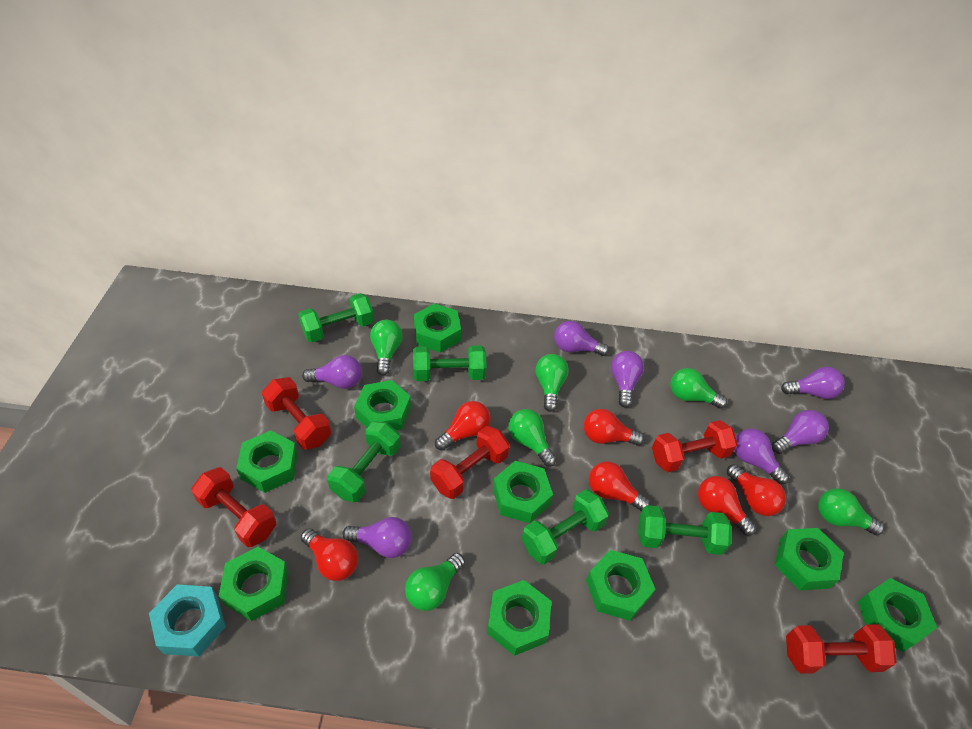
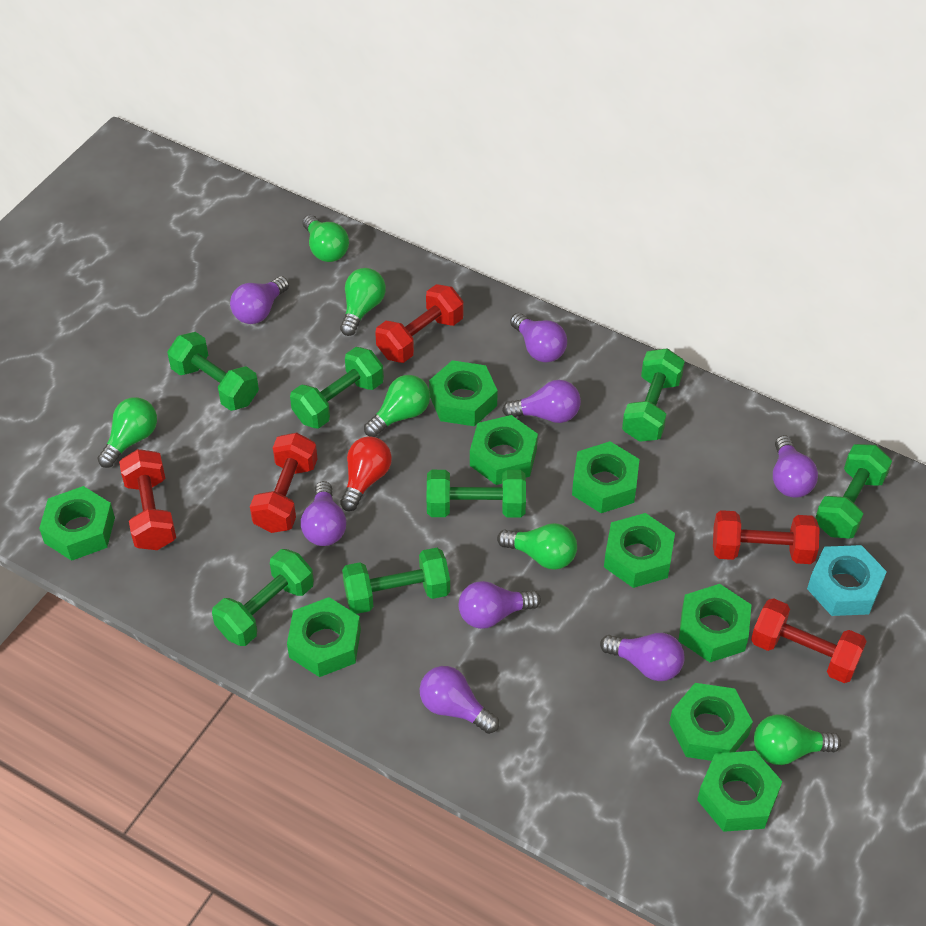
green dumbbell: [298,293,374,342] [327,421,401,502] [413,345,487,381] [522,489,609,565] [638,505,732,555] = 5 -> [167,332,259,411] [212,549,314,646] [290,347,384,429] [342,548,450,614] [427,470,526,517] [622,348,685,442] [816,444,892,539] = 7
purple light bulb: [302,355,362,389] [342,517,412,558] [554,321,609,356] [611,351,644,408] [734,429,789,484] [772,410,829,454] [781,367,845,399] = 7 -> [230,276,289,324] [301,481,346,546] [420,666,499,734] [459,581,541,629] [502,380,581,423] [510,313,567,362] [600,633,684,681] [773,435,818,498] = 8
red light bulb: [301,528,358,581] [435,401,490,451] [584,409,644,446] [589,461,651,511] [698,476,756,536] [727,464,786,516] = 6 -> [340,436,392,511] = 1

